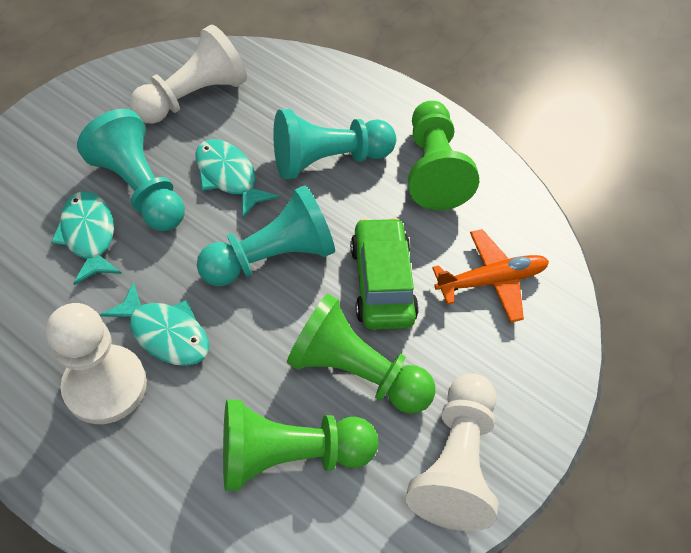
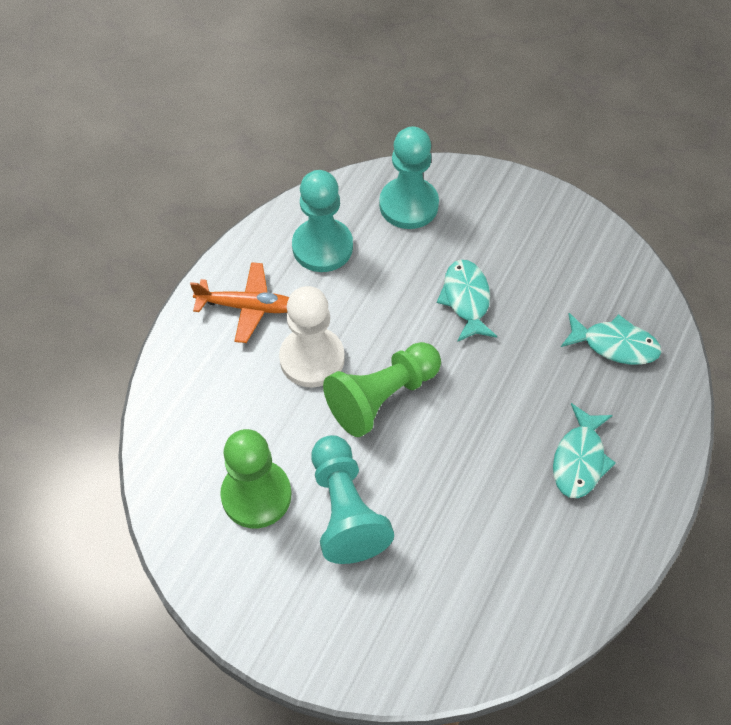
green car: [350,217,419,330] = 1 -> none = 0
green pawn: [223,400,378,491] [287,294,435,414] [408,101,479,210] = 3 -> [220,429,291,528] [323,342,441,437] = 2
white pawn: [46,303,147,424] [130,25,247,124] [406,373,498,531] = 3 -> [279,286,345,387] = 1

